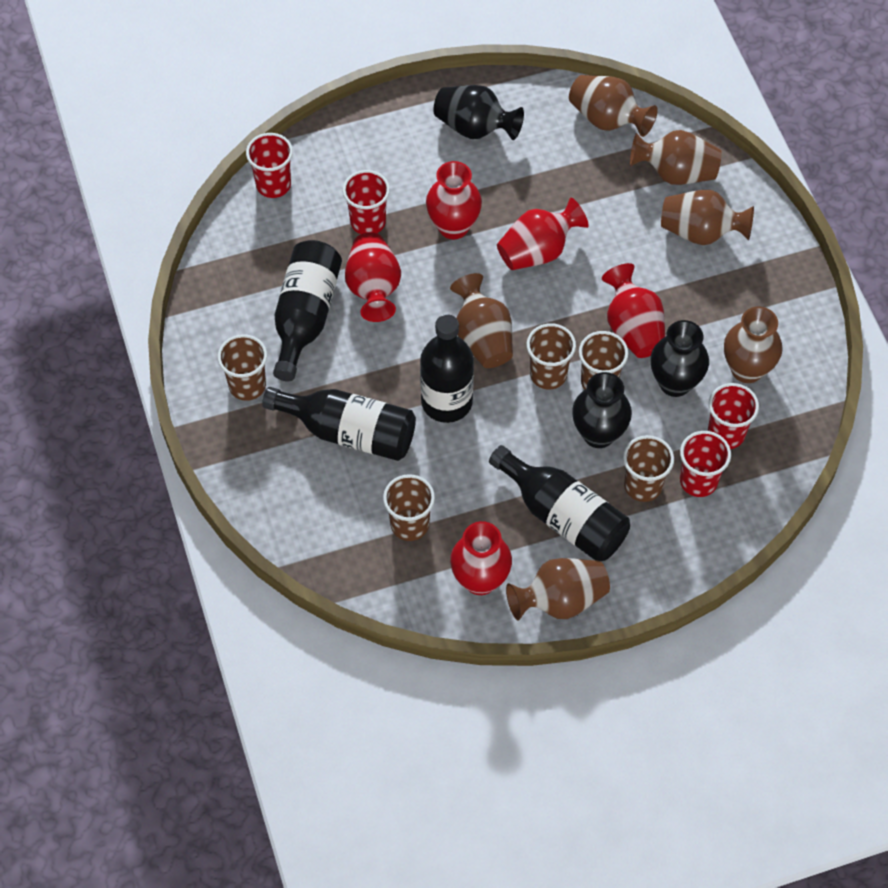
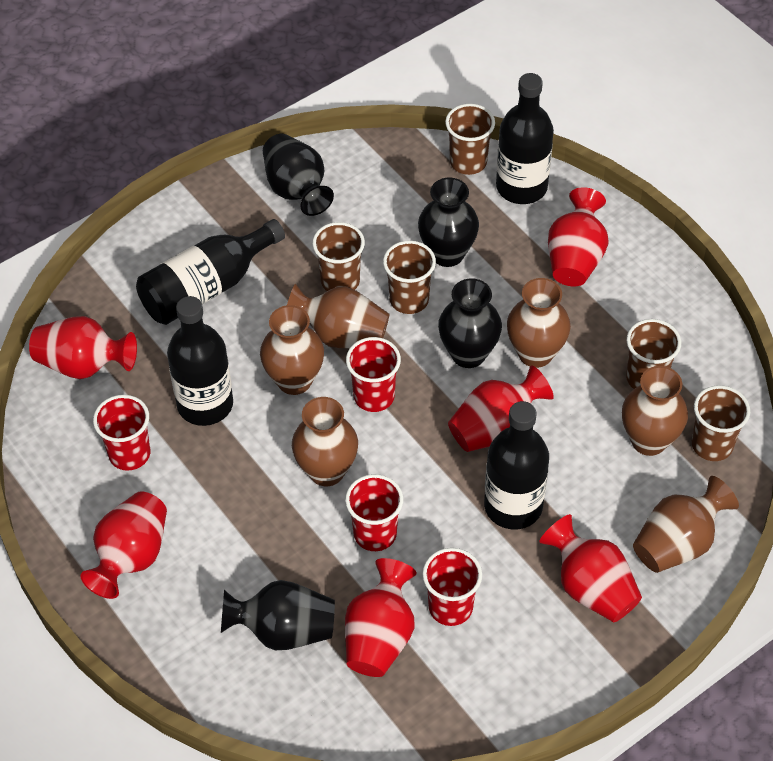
black vase: [433,85,524,140] [572,372,632,448] [651,320,709,397] = 3 -> [221,580,335,650] [263,134,334,216] [418,177,479,267] [438,278,502,368] = 4
red vase: [345,232,401,322] [426,161,482,239] [450,521,512,595] [497,198,589,270] [602,263,665,358] = 5 -> [29,316,137,379] [80,492,167,599] [345,558,416,677] [448,366,554,452] [539,514,642,622] [548,187,609,287] = 6

